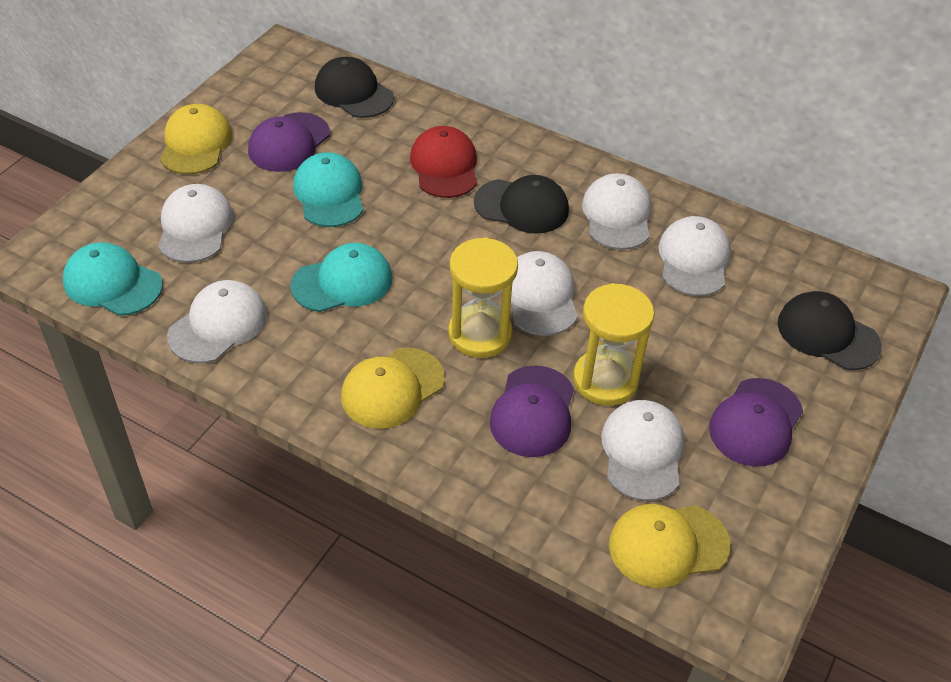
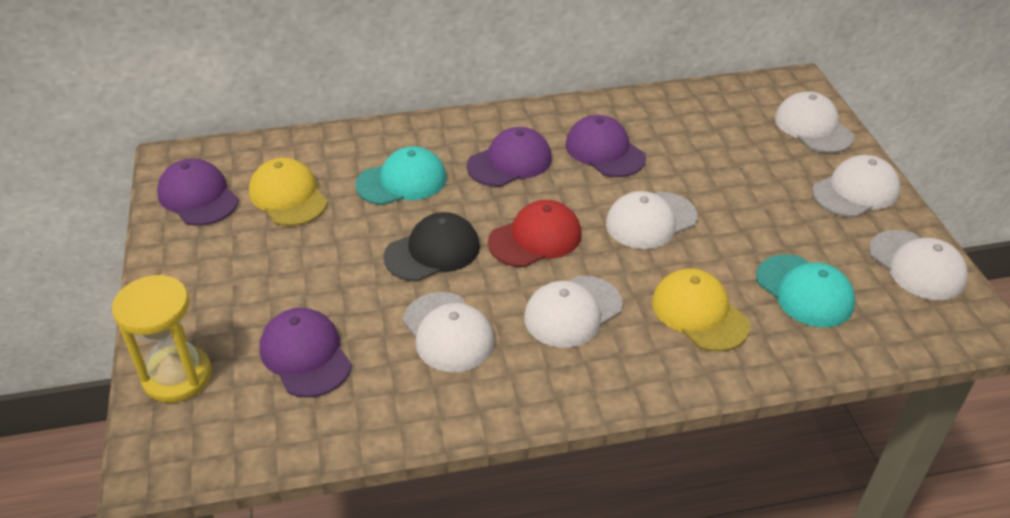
black cap: [315,57,394,118] [474,175,569,234] [778,291,882,370] = 3 -> [383,212,480,281] = 1
purple cap: [248,112,330,172] [489,365,574,457] [709,378,803,467] = 3 -> [157,159,239,226] [260,308,352,398] [467,127,552,187] [566,115,646,177] = 4
turquoise cap: [63,242,163,316] [290,243,392,312] [293,152,363,227] = 3 -> [355,147,447,205] [756,254,855,327] = 2
yellow cap: [160,104,232,174] [341,347,445,429] [609,504,730,588] = 3 -> [249,158,328,226] [652,268,750,352] = 2
yellow hourglass: [448,237,518,358] [573,283,654,406] = 2 -> [112,275,212,403] = 1

